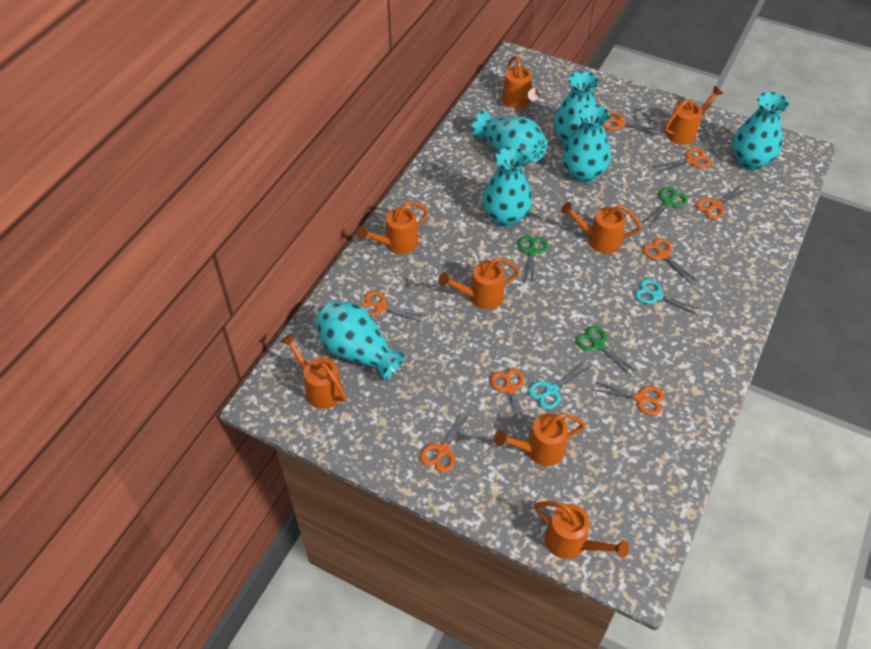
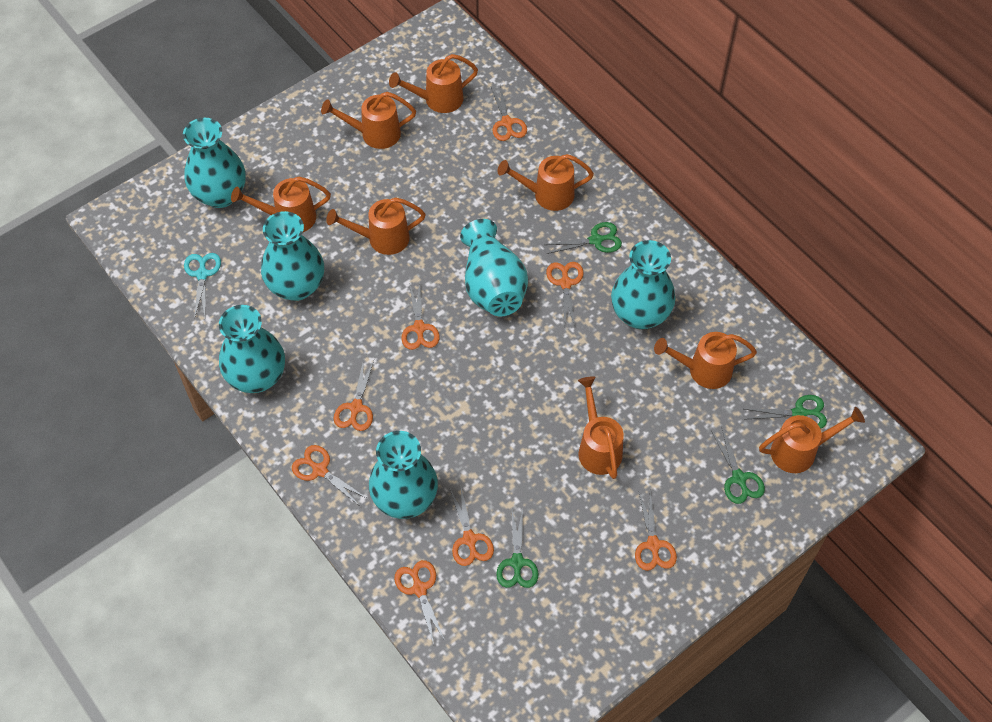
green scissors: [518,235,548,284] [576,326,638,376] [642,187,687,226] = 3 -> [496,509,539,588] [545,222,622,254] [711,428,765,504] [744,395,827,429] = 4
turquoise scissors: [528,361,590,409] [635,279,702,315] = 2 -> [184,253,221,319] = 1

